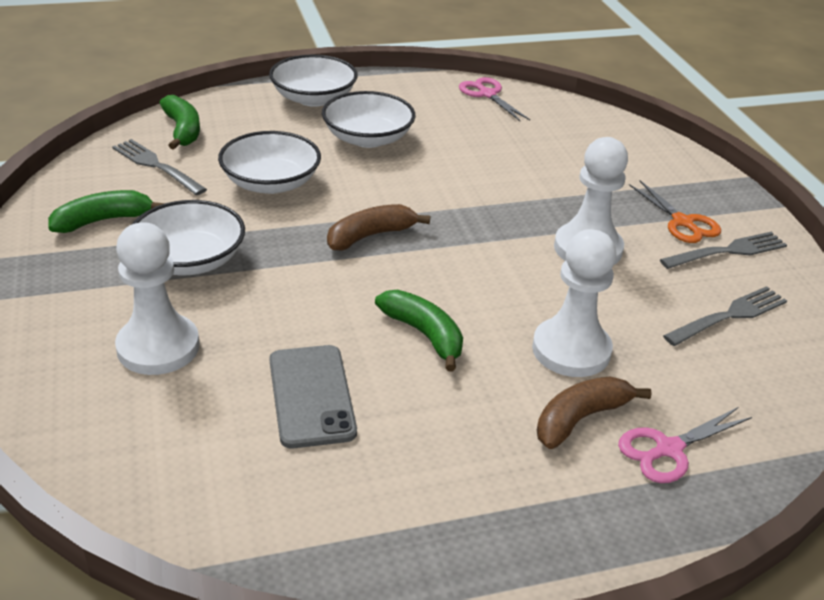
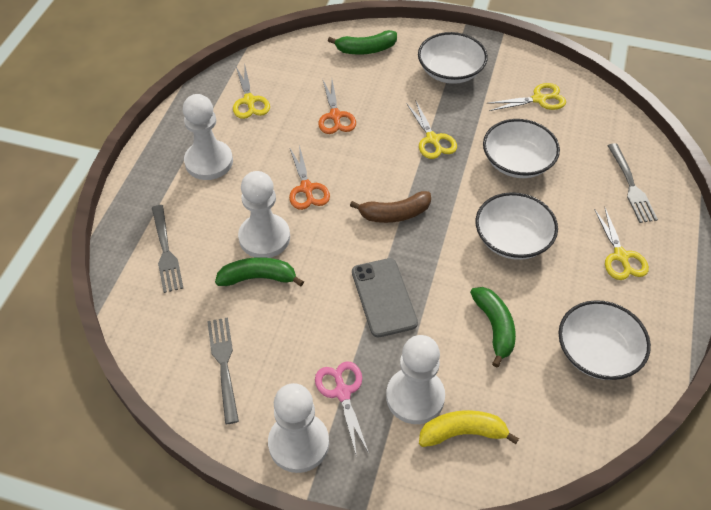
brown banana: [327,204,430,250] [537,376,652,449] = 2 -> [350,191,431,223] = 1
orange scissors: [629,181,721,243] = 1 -> [289,145,330,210] [318,80,356,134] = 2
pink scissors: [459,77,530,121] [618,407,752,483] = 2 -> [315,361,369,457] = 1
white pawn: [115,222,200,375] [532,229,616,377] [554,137,628,265] = 3 -> [183,94,233,180] [238,171,290,258] [268,383,329,473] [386,335,445,424] = 4
yellow banana: none = 0 -> [419,410,519,447] = 1
yellow scissors: none = 0 -> [233,67,270,119] [406,100,457,159] [487,83,566,111] [594,208,649,280] = 4

